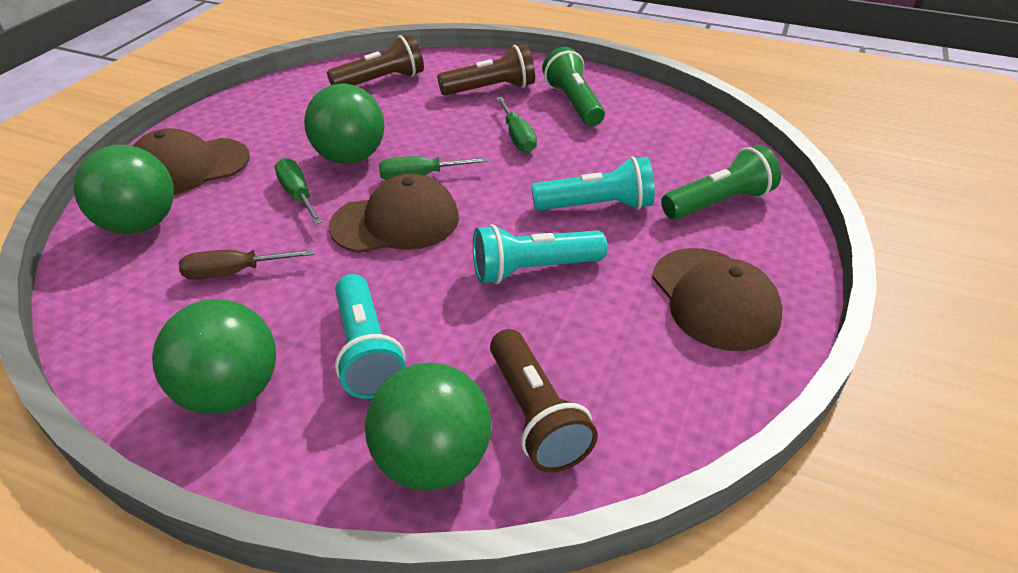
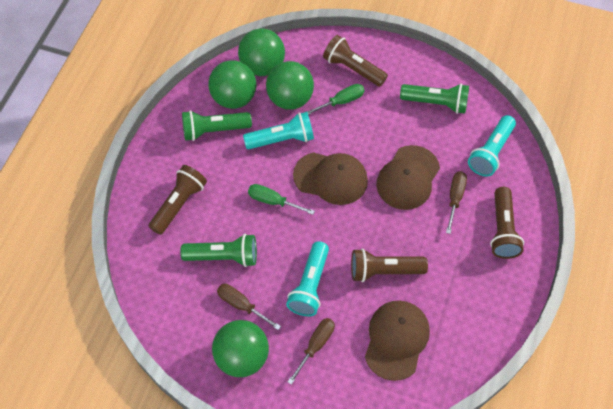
brown flashlight: [327,34,424,85] [437,44,535,96] [490,329,598,473] = 3 -> [148,165,207,235] [323,35,388,86] [351,248,428,282] [490,187,524,259] = 4
brown screwdriver: [179,249,314,280] = 1 -> [217,284,281,330] [287,318,335,385] [446,171,467,234] = 3
green flashlight: [542,47,605,126] [661,145,781,219] = 2 -> [180,234,257,267] [182,110,252,141] [400,84,469,114] = 3
green screwdriver: [275,158,323,225] [379,156,489,180] [496,97,537,153] = 3 -> [248,184,315,215] [306,84,365,115] = 2

